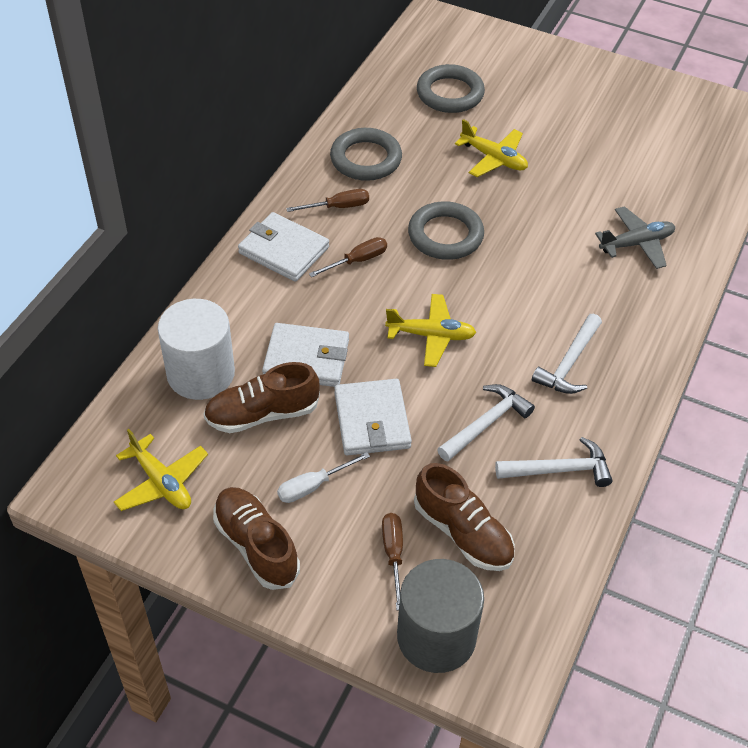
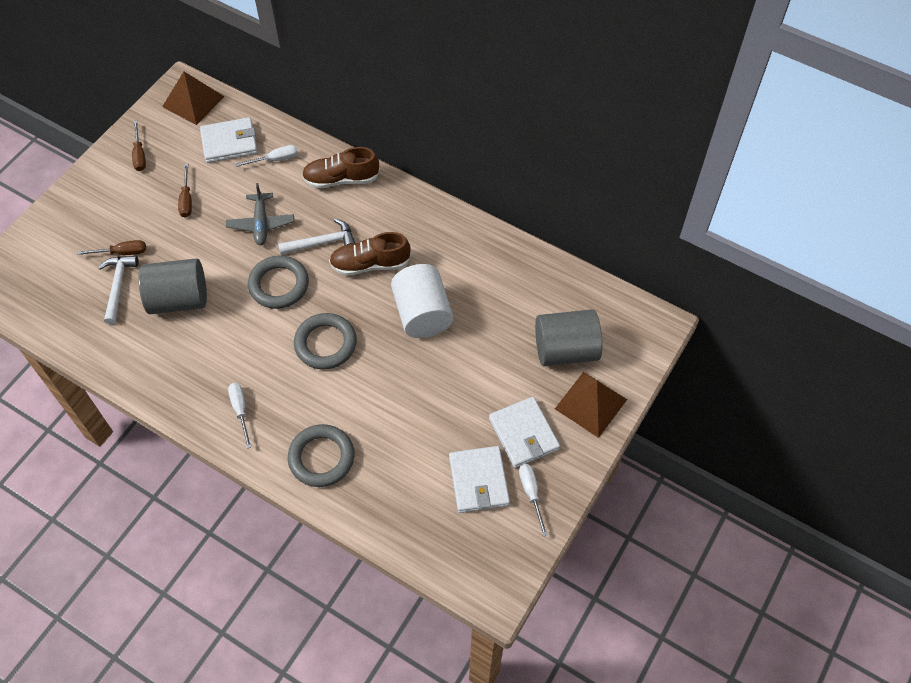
brown pyramid: none = 0 -> [162,72,225,125] [555,372,627,438] = 2
brown shoe: [203,362,320,433] [213,487,300,590] [414,463,515,571] = 3 -> [302,147,380,188] [329,232,411,276] = 2
grey cylinder: [397,559,484,673] = 1 -> [139,258,207,314] [535,309,602,366] = 2
white hammer: [437,384,535,462] [495,437,612,487] [532,314,602,394] = 3 -> [98,256,139,324] [278,219,355,255] = 2
white screwdriver: [277,452,370,503] = 1 -> [228,383,251,449] [235,145,298,167] [519,464,548,536] = 3
yellow plane: [114,429,208,511] [385,294,477,367] [455,119,528,177] = 3 -> none = 0

